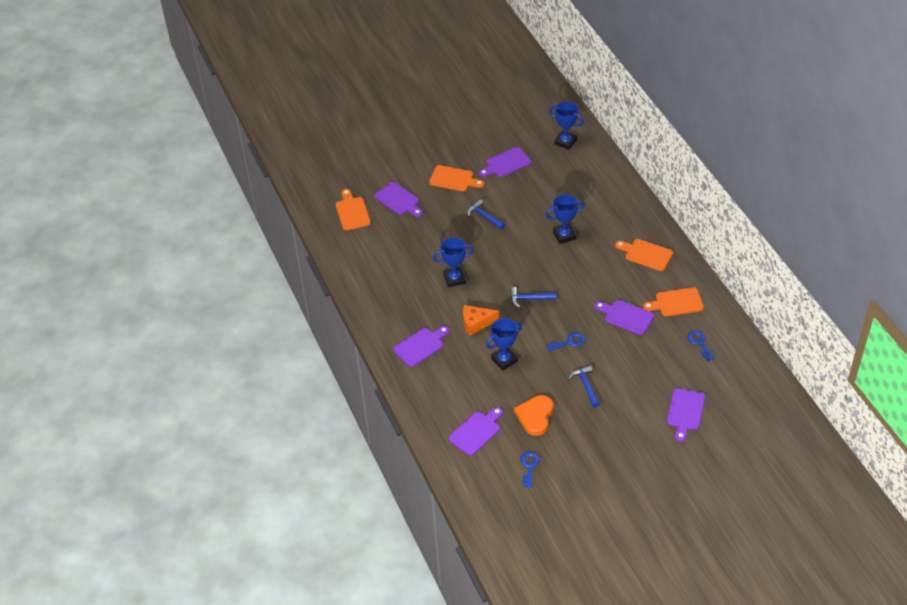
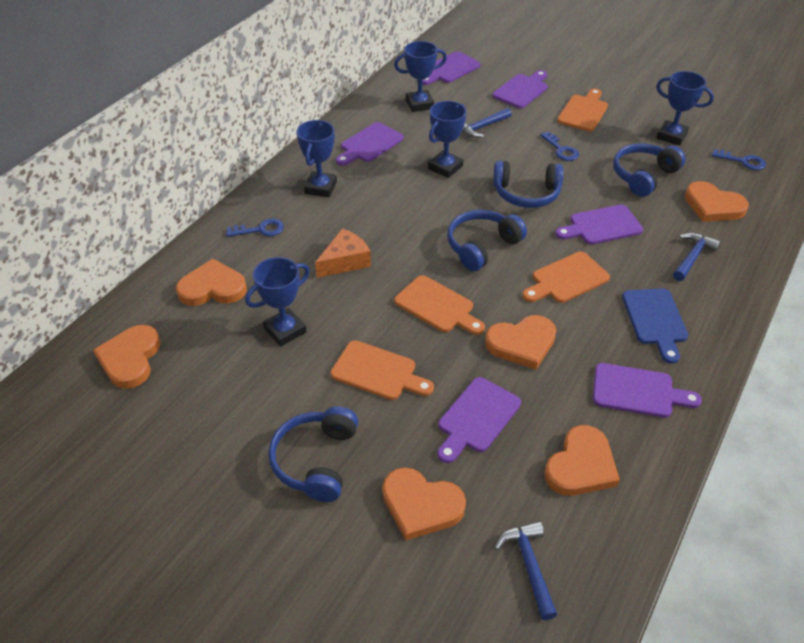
blue cutting board: none = 0 -> [622,288,688,364] = 1
blue headphones: none = 0 -> [268,406,358,502] [447,210,527,271] [493,161,563,208] [613,143,685,197] = 4
blue trophy: [433,238,474,287] [486,318,522,370] [546,194,585,244] [549,101,584,150] = 4 -> [245,257,310,347] [297,120,337,197] [394,41,447,112] [428,101,467,178] [656,71,714,146] = 5
orange heart: [514,395,553,436] = 1 -> [93,325,160,389] [176,259,247,306] [382,467,466,540] [485,315,556,369] [544,425,620,496] [685,181,749,222] = 6

